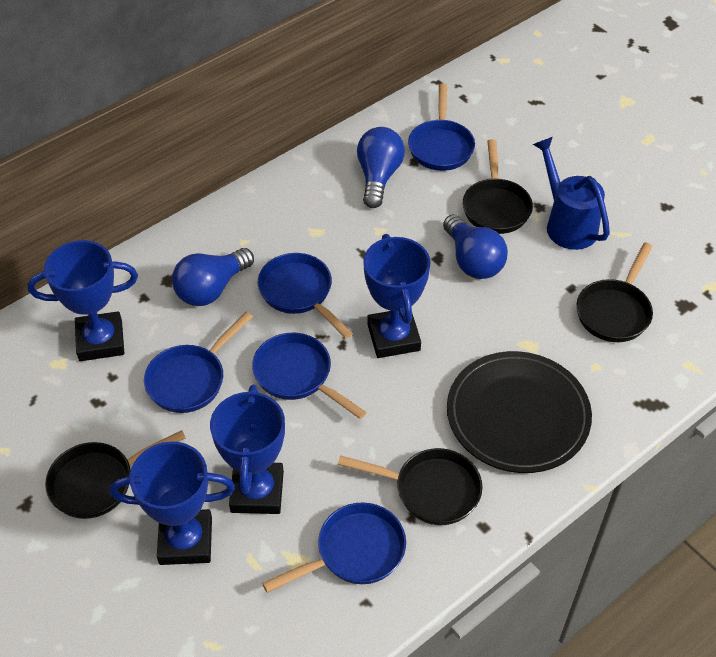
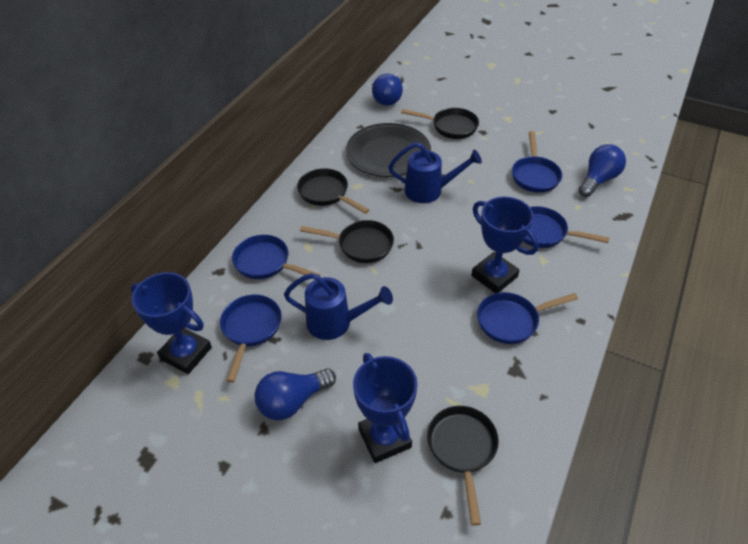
blue trophy: [28,240,138,361] [110,441,235,565] [210,384,285,514] [363,234,431,358] = 4 -> [131,272,212,374] [353,353,418,463] [471,197,539,293] = 3
blue watering can: [533,137,610,250] = 1 -> [284,273,393,340] [388,142,482,203] = 2

